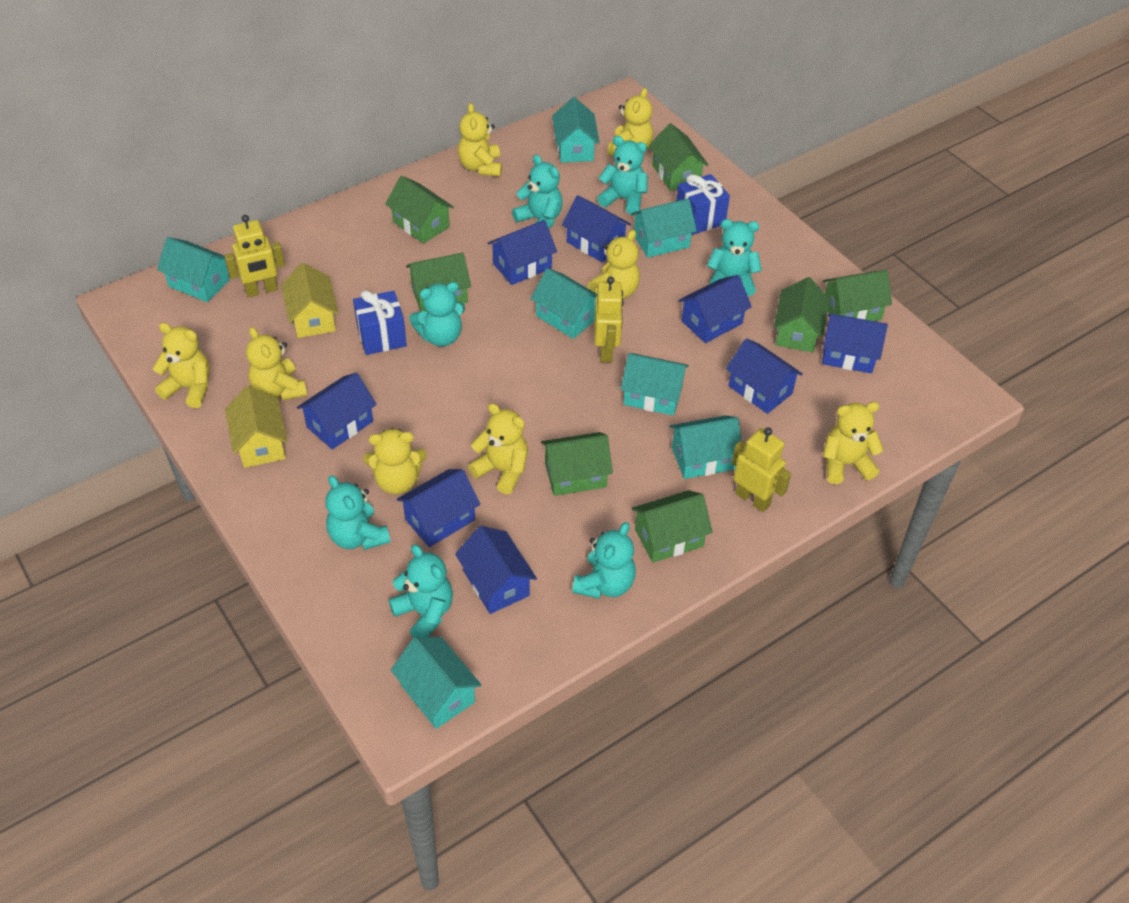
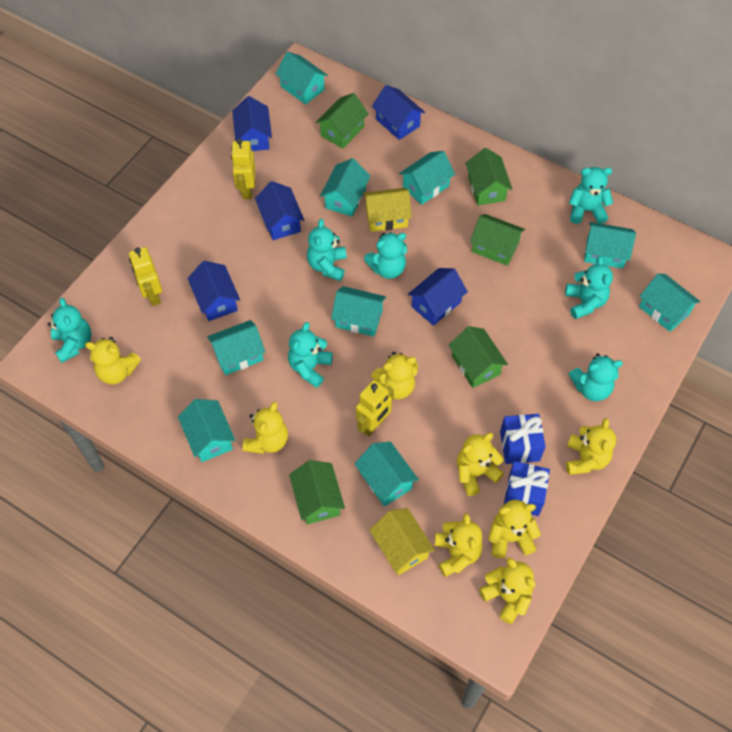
blue house: [297,373,377,450] [397,469,480,547] [455,526,537,614] [487,220,557,285] [562,195,631,263] [678,275,752,343] [726,338,803,414] [822,313,888,373] = 8 -> [188,261,240,321] [232,96,272,151] [255,181,304,240] [372,85,425,140] [408,268,468,326] = 5
green house: [385,176,454,244] [406,252,471,311] [541,432,613,496] [631,490,713,563] [649,123,709,191] [774,277,829,352] [823,270,892,321] = 7 -> [289,460,345,525] [316,93,369,149] [449,326,508,388] [466,148,512,206] [470,214,525,266] = 5
turquoise house: [157,237,230,302] [391,637,482,729] [531,268,597,339] [552,97,600,163] [621,353,689,416] [631,198,697,258] [670,415,742,479] = 7 -> [178,399,235,462] [207,320,265,375] [276,51,328,105] [320,158,370,217] [331,286,386,337] [354,442,419,506] [399,151,455,205] [584,222,636,269] [639,274,701,332] = 9

